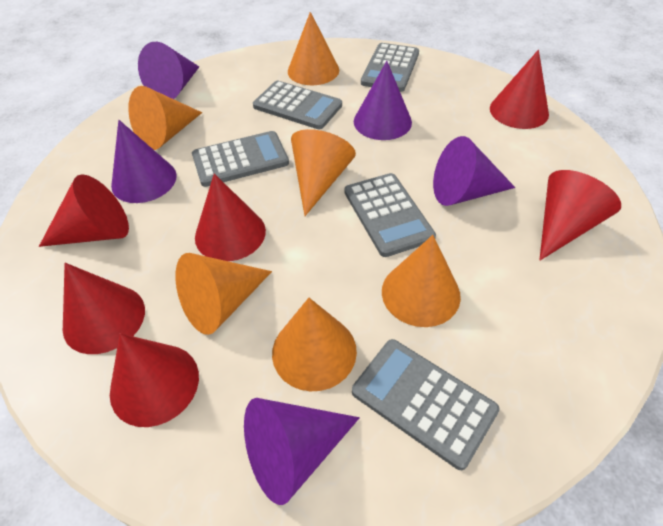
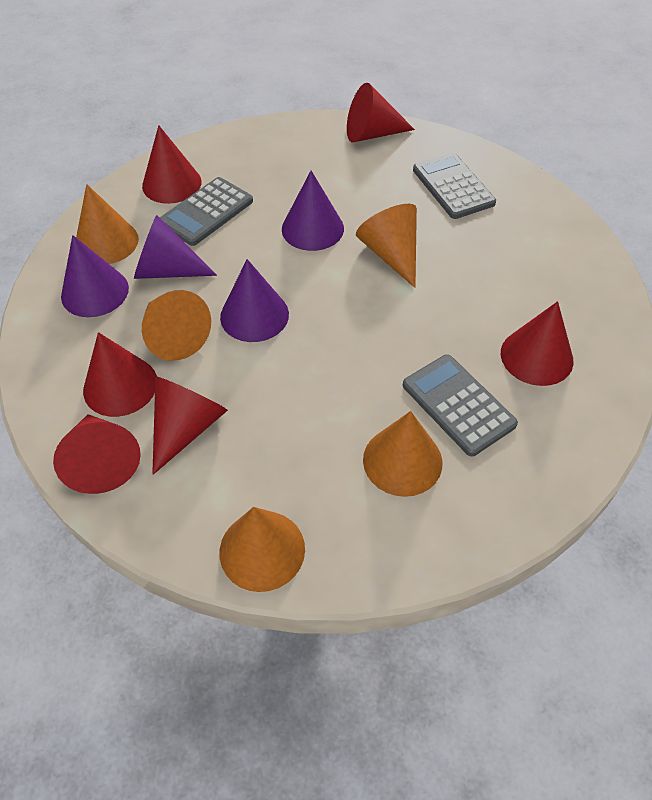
grey calculator: [192,131,289,187] [253,81,342,129] [344,173,436,257] [352,339,500,470] [361,43,419,92] = 5 -> [159,177,253,246] [403,354,518,457] [413,153,496,219] = 3
orange cone: [128,86,202,150] [175,253,272,335] [272,298,357,391] [288,12,339,85] [291,129,356,216] [382,235,461,327] = 6 -> [76,184,139,264] [142,290,211,361] [220,507,305,592] [356,204,417,288] [363,411,443,497] = 5
purple cone: [111,120,177,203] [138,42,199,99] [244,398,360,505] [354,61,412,140] [433,136,515,206] = 5 -> [61,235,129,317] [134,215,217,279] [220,259,289,342] [282,171,344,251] = 4

